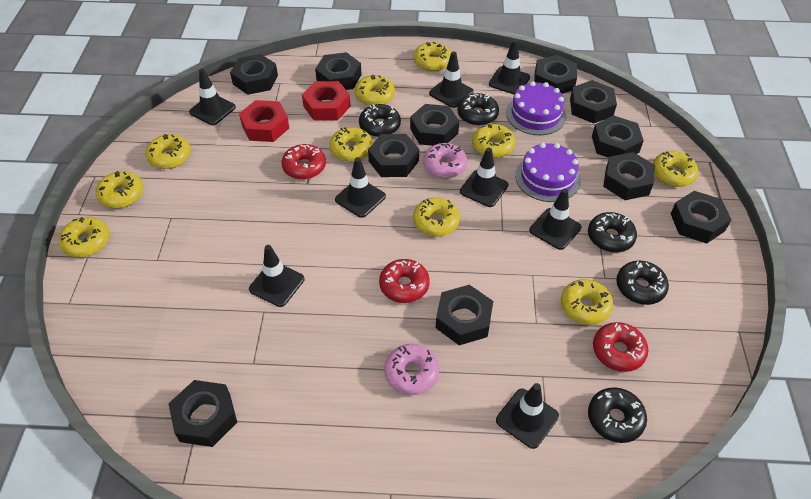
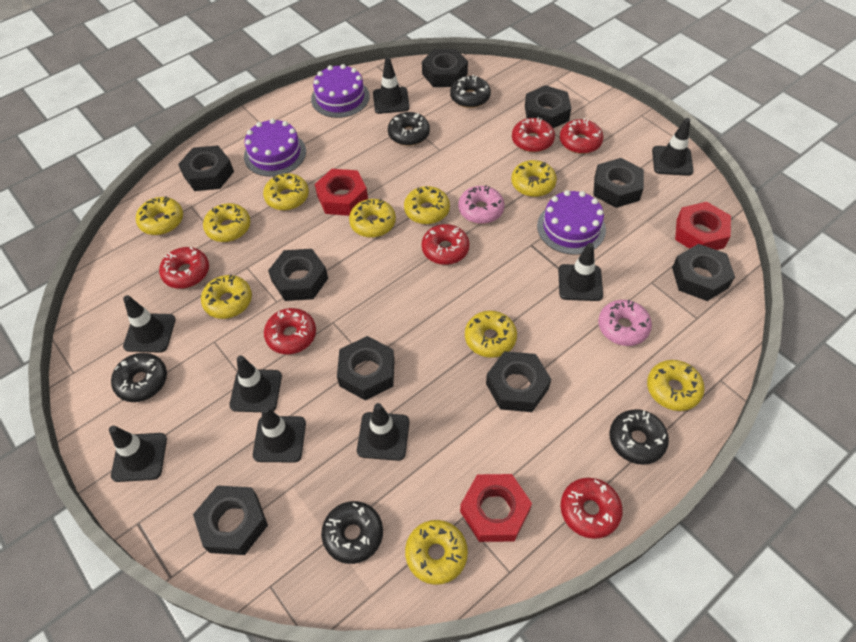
black nut: [168,380,237,447] [230,54,278,95] [315,52,362,90] [368,134,419,177] [410,104,459,146] [436,285,493,345] [534,55,577,94] [570,80,617,124] [592,115,644,158] [603,152,655,200] [671,191,731,244] = 11 -> [178,145,234,191] [193,485,268,555] [268,249,328,301] [337,336,395,400] [422,49,468,87] [486,351,551,412] [525,85,571,128] [593,158,644,208] [672,244,735,301] = 9
purple cake: [506,81,566,135] [515,143,581,202] = 2 -> [244,119,306,177] [311,64,370,118] [537,190,606,255] = 3
red donut: [282,144,326,179] [379,259,430,303] [593,322,648,372] = 3 -> [159,247,209,289] [264,308,316,354] [422,224,469,265] [512,117,555,152] [560,118,603,154] [560,478,623,539] = 6
red nut: [239,100,289,142] [302,81,351,121] = 2 -> [315,169,368,216] [460,474,532,542] [675,202,731,250] = 3

